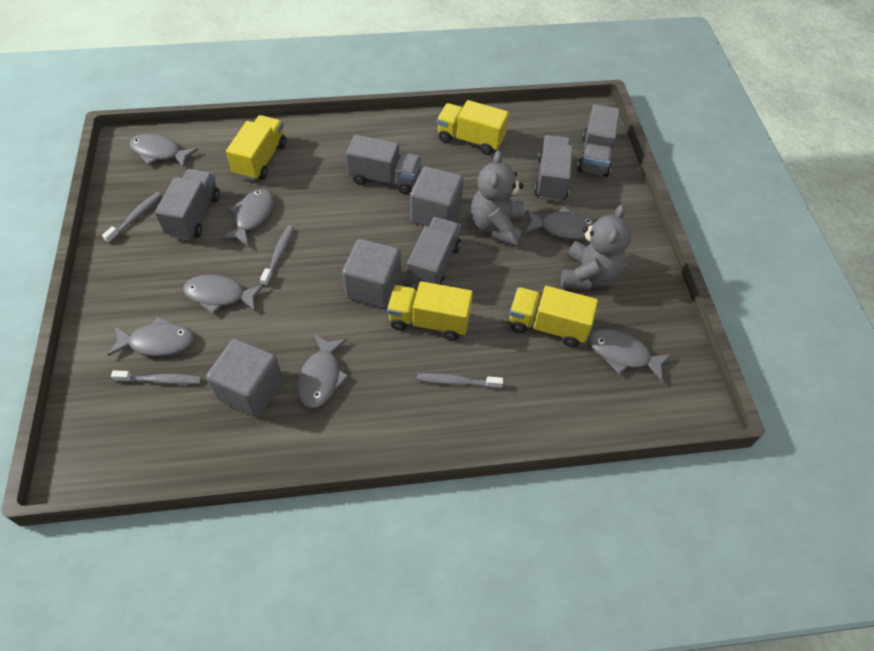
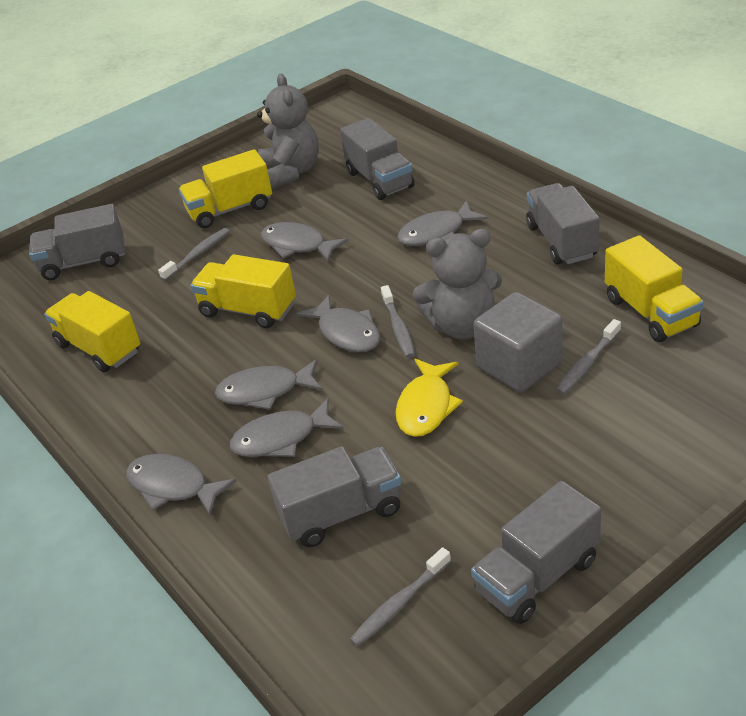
grey cube: [206,339,283,417] [342,239,401,308] [410,166,463,227] = 3 -> [473,292,563,393] = 1
grey fish: [108,317,194,356] [130,133,199,169] [183,274,265,314] [220,189,274,247] [297,334,349,408] [525,207,594,240] [589,329,672,382] = 7 -> [126,454,237,516] [215,359,322,410] [230,398,344,457] [261,222,349,262] [297,295,381,352] [397,200,488,246] = 6
yellow fish: none = 0 -> [396,359,463,437] = 1

